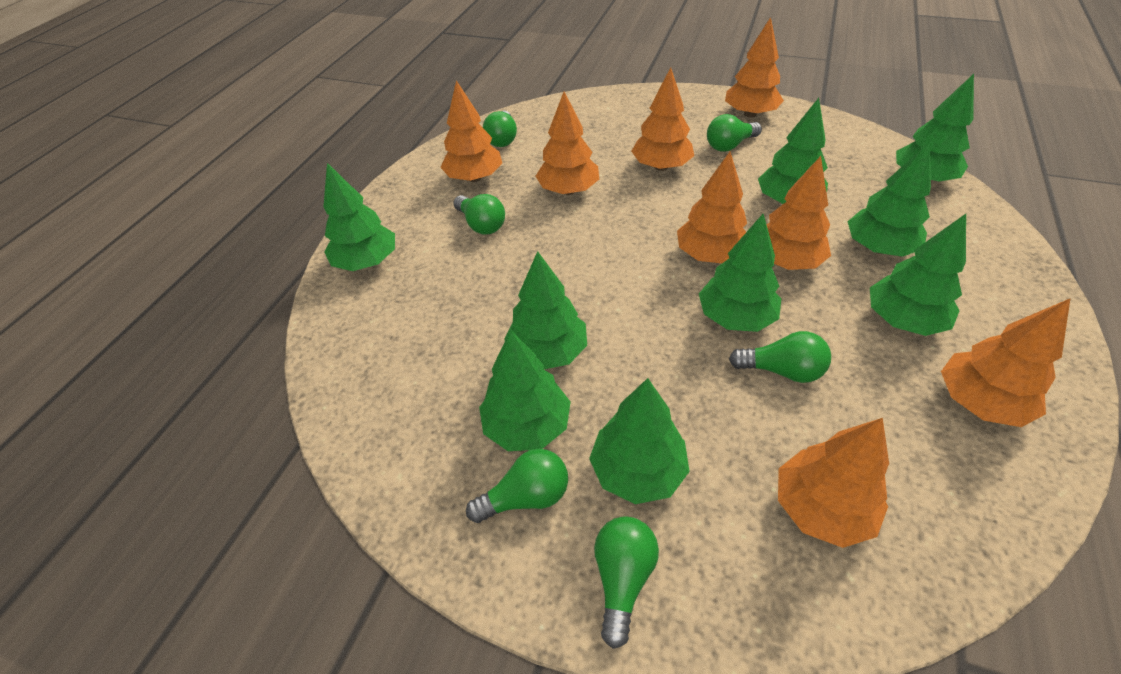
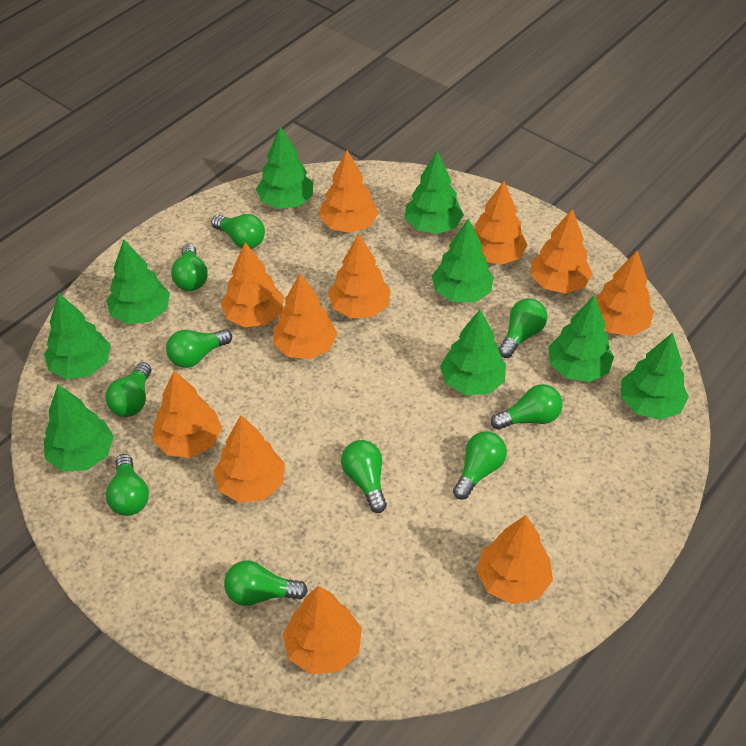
green light bulb: [453,194,505,235] [466,449,568,523] [483,111,517,147] [594,516,659,649] [707,114,762,152] [729,331,831,383] = 6 -> [105,362,151,417] [106,454,149,516] [166,329,232,368] [171,244,208,291] [211,214,265,249] [224,560,308,606] [341,440,387,513] [453,431,507,500] [491,384,563,430] [498,298,547,358] = 10
orange tree: [440,81,502,182] [536,91,599,195] [631,67,694,171] [677,151,747,263] [725,17,784,118] [766,156,831,270] [778,418,889,548] [941,299,1070,427] = 8 -> [153,371,222,458] [213,415,285,503] [221,242,284,327] [273,274,338,359] [283,586,362,674] [319,150,378,233] [328,234,391,318] [474,181,527,265] [476,515,553,604] [531,209,593,294] [596,250,654,336] = 11

